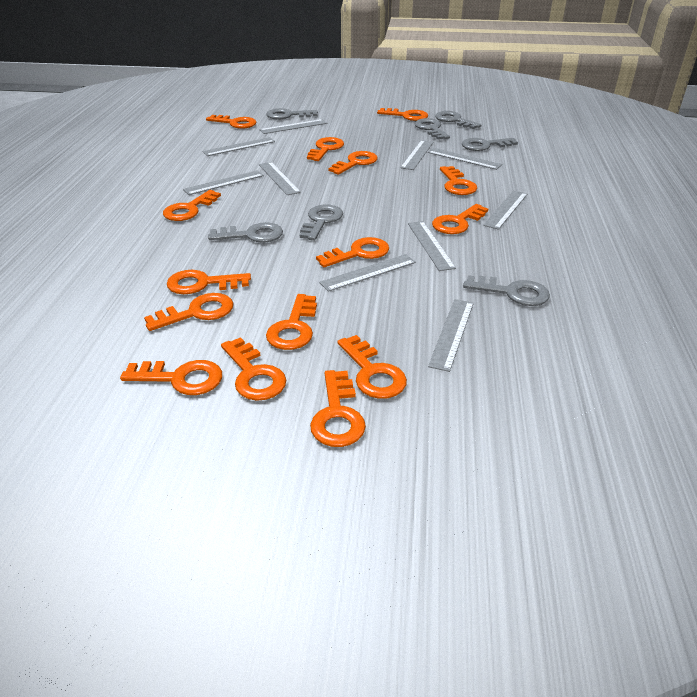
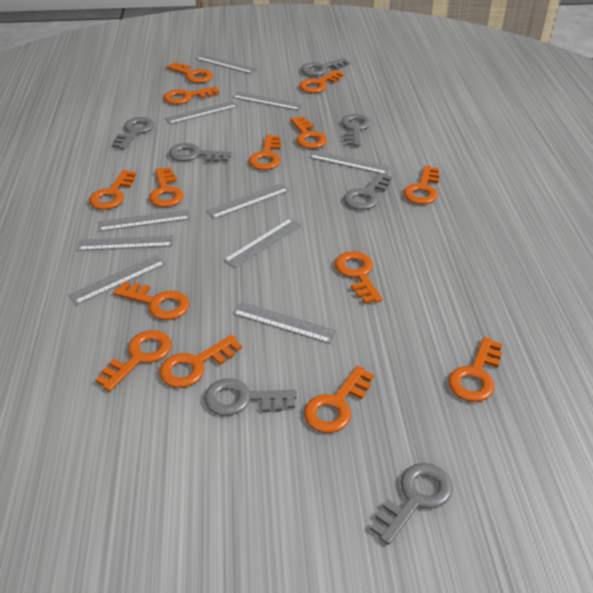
orange key: [120,360,222,395] [144,293,233,331] [163,190,221,221] [167,270,251,294] [206,115,257,129] [221,337,286,401] [266,294,317,350] [307,137,344,161] [310,370,366,447] [316,237,389,267] [328,151,378,175] [337,335,407,399] [377,108,428,121] [432,204,488,234] [440,166,477,195] = 15 -> [89,170,136,210] [96,330,172,392] [114,282,190,320] [149,168,184,207] [159,335,242,388] [163,86,219,104] [167,62,213,83] [249,135,281,170] [290,116,327,149] [299,70,344,93] [304,366,374,433] [335,251,382,304] [403,165,440,204] [448,337,502,402] = 14

